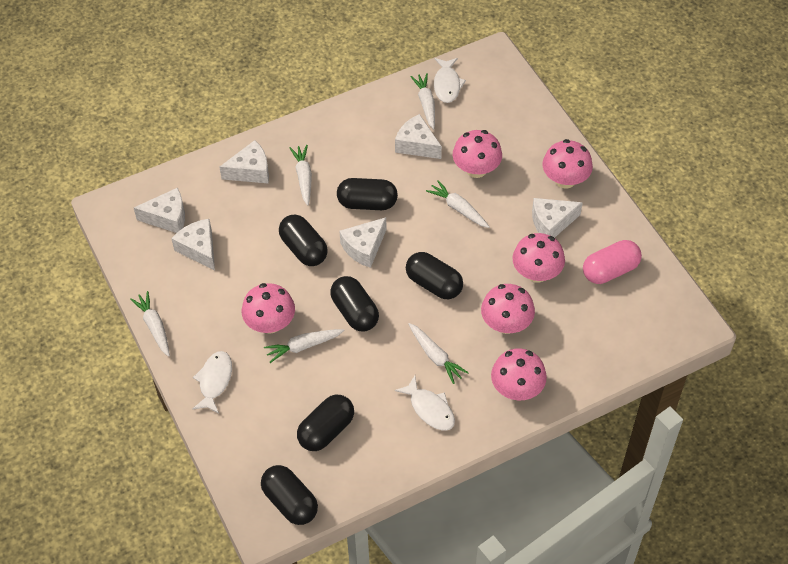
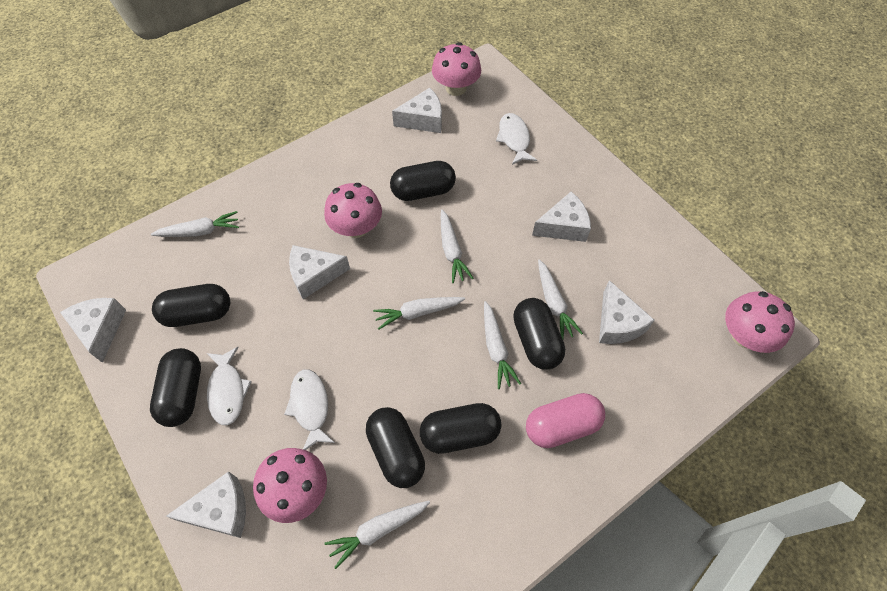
pink mushroom: [242,283,295,334] [453,130,502,178] [481,284,535,334] [491,348,547,401] [513,233,565,283] [542,139,593,189] = 6 -> [253,448,327,523] [324,183,382,238] [432,42,481,96] [725,291,795,353] = 4

